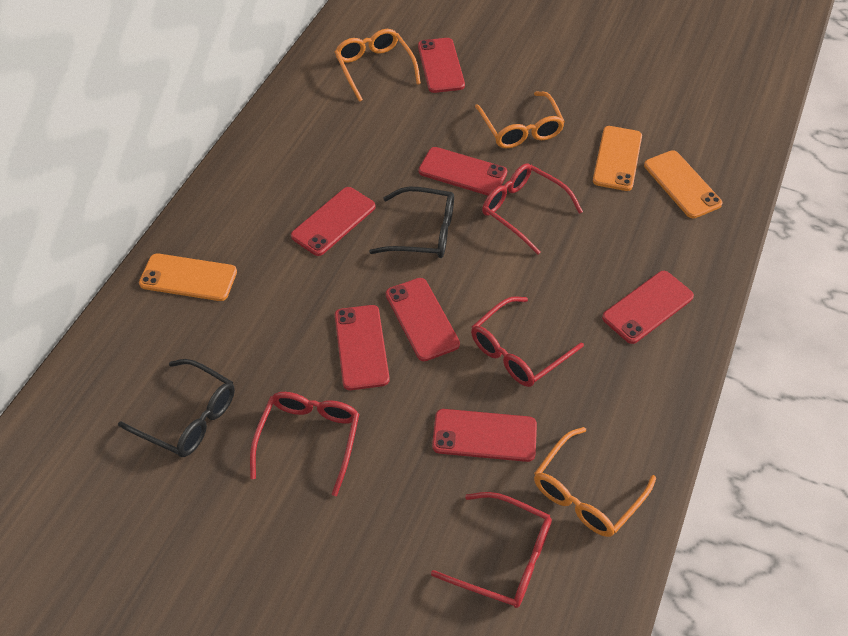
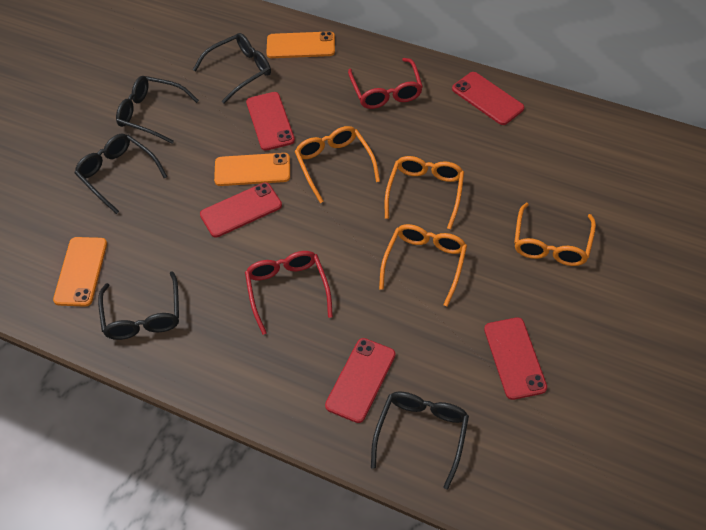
black glasses: [118,359,235,457] [369,187,454,258] = 2 -> [75,134,167,214] [98,271,179,340] [116,76,199,144] [193,33,271,104] [371,392,469,489] = 5
orange glasses: [335,29,421,102] [475,91,565,149] [534,427,656,537] = 3 -> [295,126,380,203] [379,224,467,307] [385,156,464,230] [514,203,596,266] = 4
red glasses: [250,392,359,496] [431,492,552,608] [471,296,584,387] [482,163,583,255] = 4 -> [245,251,333,335] [348,58,423,109] = 2
red phone: [291,187,375,256] [335,305,390,390] [386,278,460,361] [418,38,465,93] [419,147,507,196] [432,409,537,462] [602,271,694,344] = 7 -> [200,182,282,237] [246,92,295,151] [325,338,396,423] [452,72,524,125] [484,317,547,400] = 5

